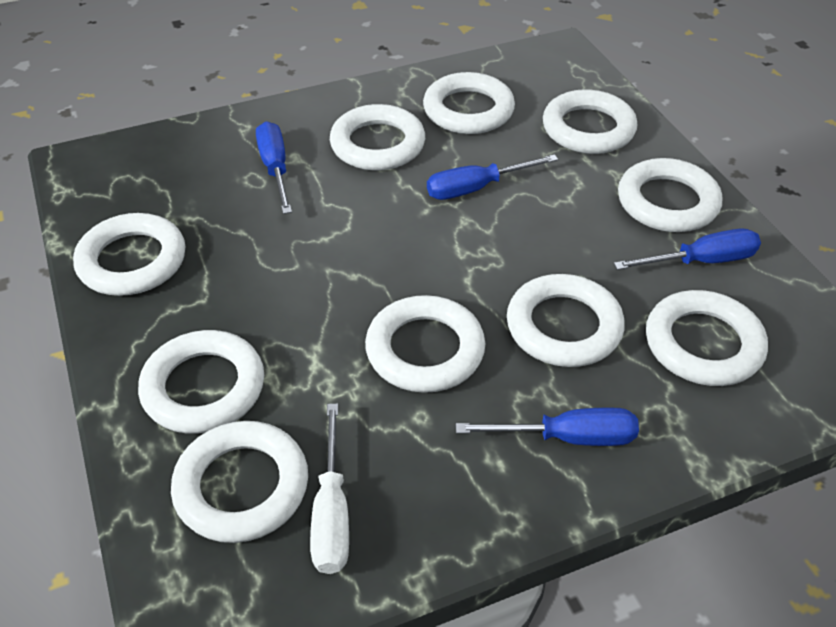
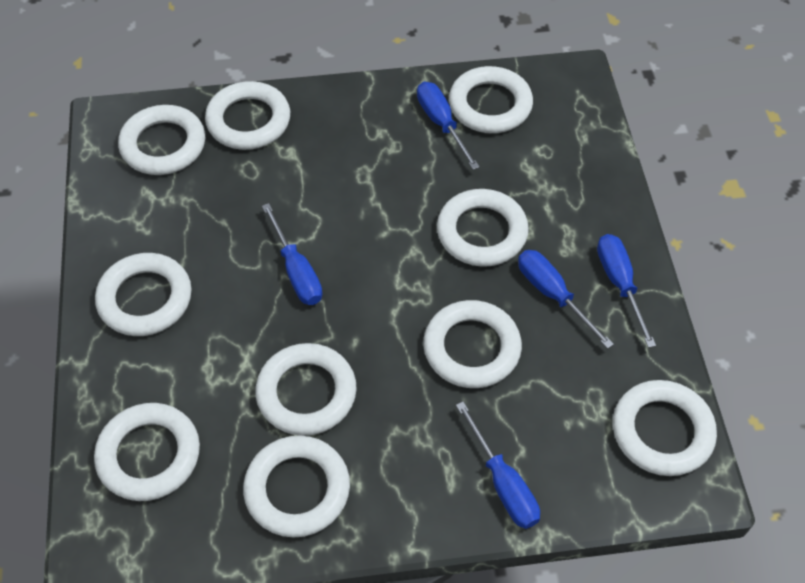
blue screwdriver: [256,121,292,214] [427,154,558,200] [456,407,639,446] [614,228,761,270] = 4 -> [262,203,323,305] [417,82,480,170] [456,402,540,529] [518,250,614,349] [597,234,656,348] = 5
white screwdriver: [310,403,349,574] = 1 -> none = 0

